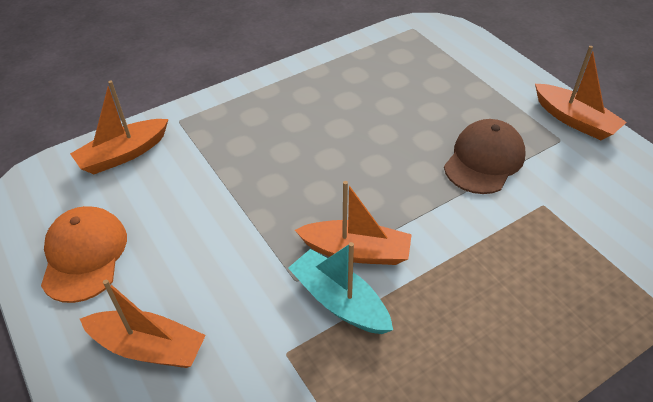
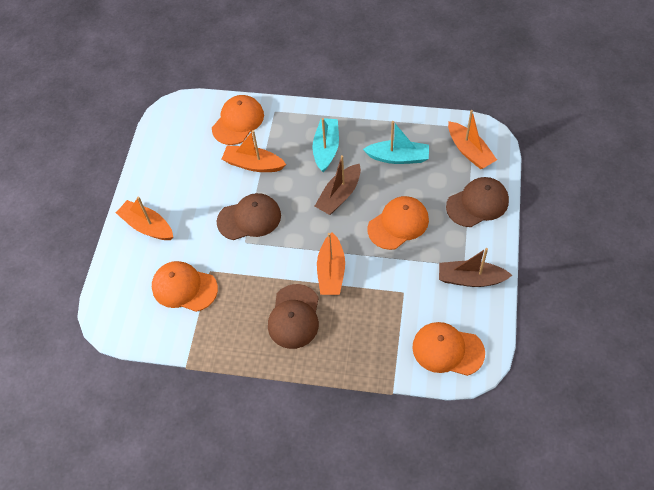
brown boat: none = 0 -> [315,155,361,215] [439,248,512,287] = 2
brown cap: [444,119,526,194] = 1 -> [217,193,281,240] [268,284,319,349] [446,177,509,227] = 3
orange cap: [41,206,127,303] = 1 -> [152,261,218,312] [212,95,264,145] [368,196,429,250] [412,322,485,376] = 4
turquoise boat: [288,242,393,334] = 1 -> [313,118,339,172] [363,121,429,164] = 2

